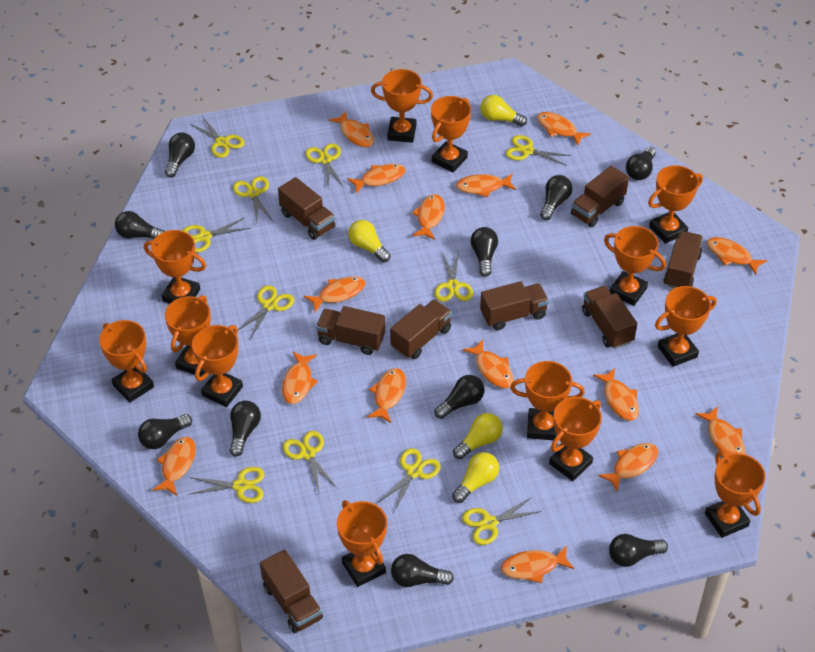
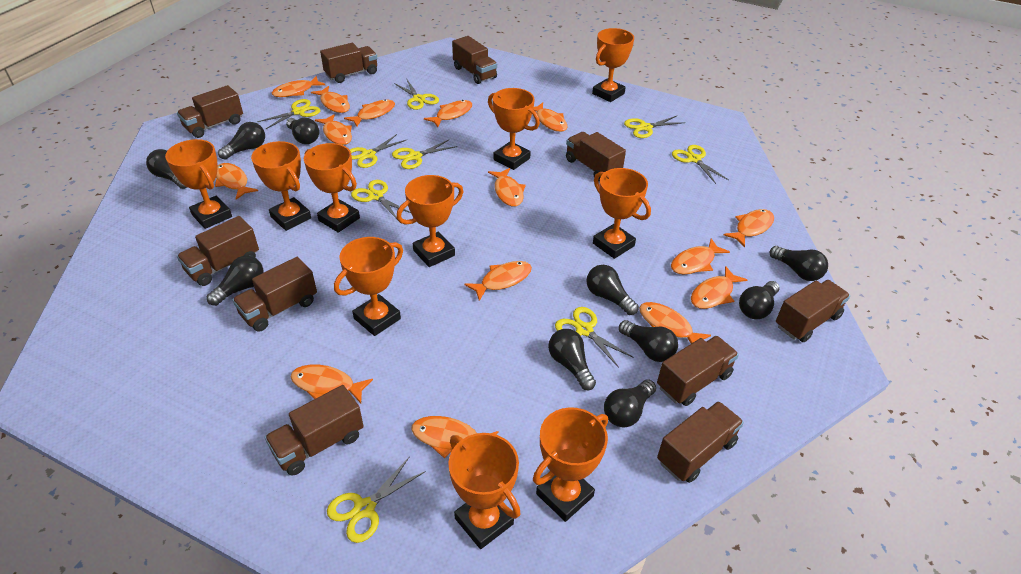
brown truck: [260,549,323,633] [278,177,335,240] [316,306,385,355] [390,300,452,359] [480,281,549,330] [571,166,629,227] [582,286,637,349] [663,231,703,288] = 8 -> [177,85,243,138] [177,216,259,286] [232,257,317,332] [265,385,364,476] [320,43,377,83] [452,36,497,84] [566,132,626,182] [657,336,739,406] [657,401,744,483] [776,280,850,342] = 10
orange trophy: [99,320,154,403] [144,230,206,304] [165,295,211,377] [192,325,243,407] [337,500,387,587] [371,69,433,143] [431,96,471,172] [510,361,585,440] [549,397,602,481] [604,226,666,306] [648,165,703,244] [655,286,716,367] [705,452,765,538] = 13 -> [165,139,232,229] [251,141,311,231] [304,143,360,233] [334,237,403,336] [397,175,463,267] [448,433,521,549] [488,88,540,170] [533,407,608,522] [592,28,634,102] [593,168,651,259] = 10
yellow light bulb: [348,220,391,262] [452,452,499,503] [453,413,503,459] [480,95,527,127] = 4 -> none = 0
yellow scissors: [182,218,251,253] [189,467,265,503] [190,116,245,158] [233,176,273,223] [238,285,294,339] [283,431,337,495] [305,143,344,187] [379,448,441,512] [435,251,473,302] [462,497,542,545] [506,135,571,166] = 11 -> [257,99,320,129] [327,456,426,543] [350,134,406,168] [351,180,411,220] [392,139,457,169] [394,80,439,110] [555,307,634,368] [624,116,686,138] [672,145,729,184] = 9

